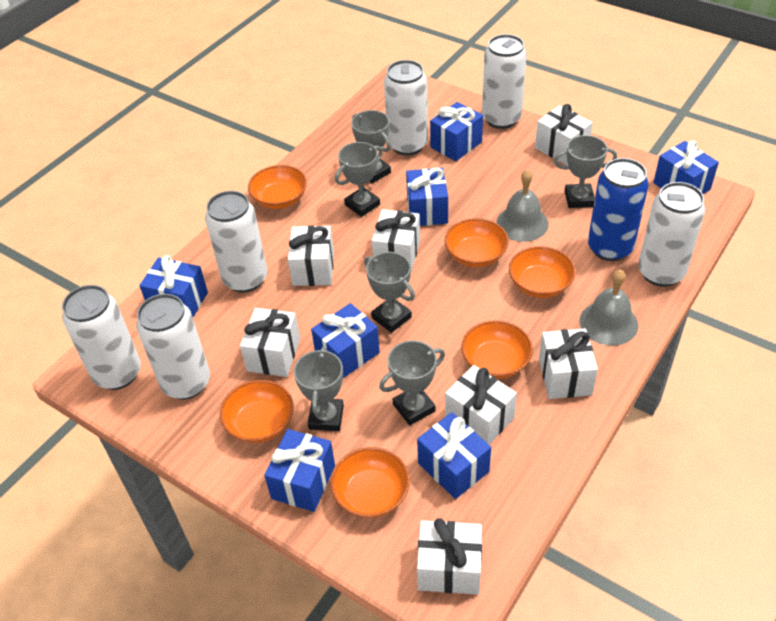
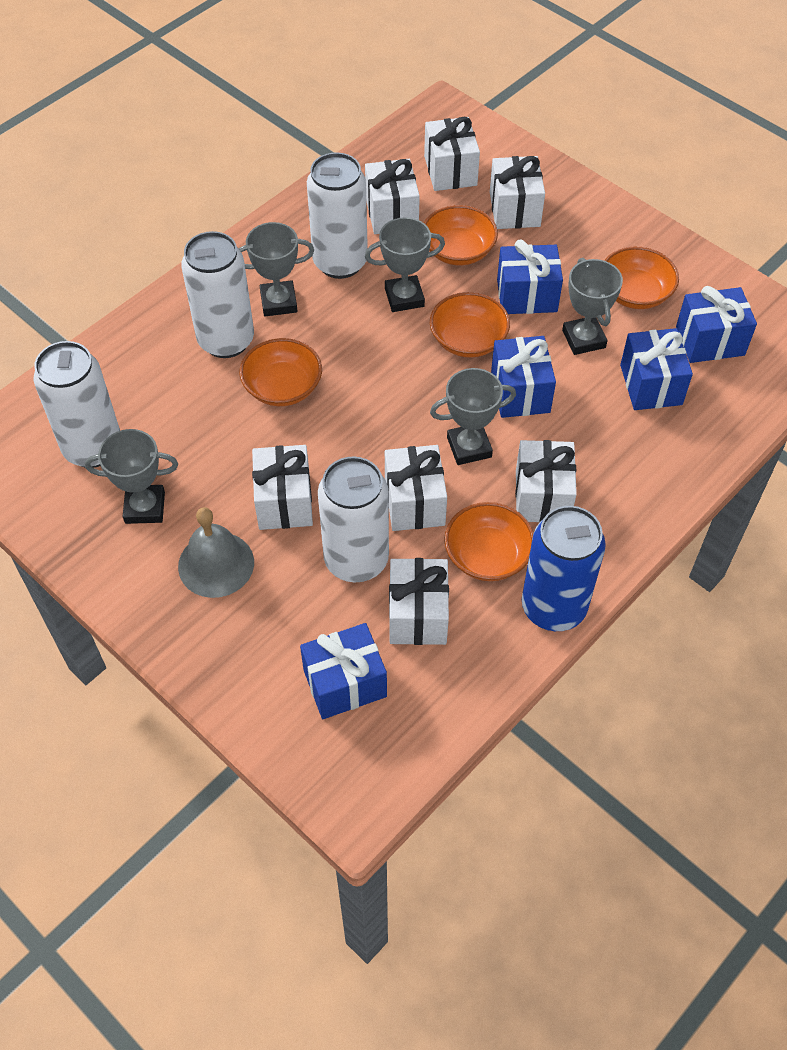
blue gift: [139,255,208,317] [264,429,335,512] [311,303,380,378] [406,168,448,226] [417,412,491,499] [430,102,483,161] [653,140,719,194] = 7 -> [300,623,387,719] [491,336,556,418] [497,240,563,314] [620,328,693,410] [676,286,757,363] = 5
grey bell: [497,169,549,242] [580,269,638,346] = 2 -> [178,507,254,598] = 1
grey trophy: [294,347,344,431] [335,142,383,217] [351,110,391,183] [364,252,415,333] [379,340,445,425] [554,135,617,208] = 6 -> [85,429,178,524] [238,222,314,316] [365,217,445,312] [430,368,516,465] [562,258,623,355] = 5
orange bowl: [220,380,294,443] [248,165,307,209] [331,447,410,518] [445,218,509,267] [461,320,533,379] [509,246,576,298] = 6 -> [239,338,322,406] [424,205,498,265] [430,292,510,358] [444,502,534,581] [604,247,679,309] = 5
white can: [62,285,141,390] [136,294,210,400] [205,191,267,293] [384,60,428,156] [482,34,527,129] [638,182,705,287] = 6 -> [34,341,120,468] [181,231,254,358] [307,152,368,279] [318,456,389,582] = 4

